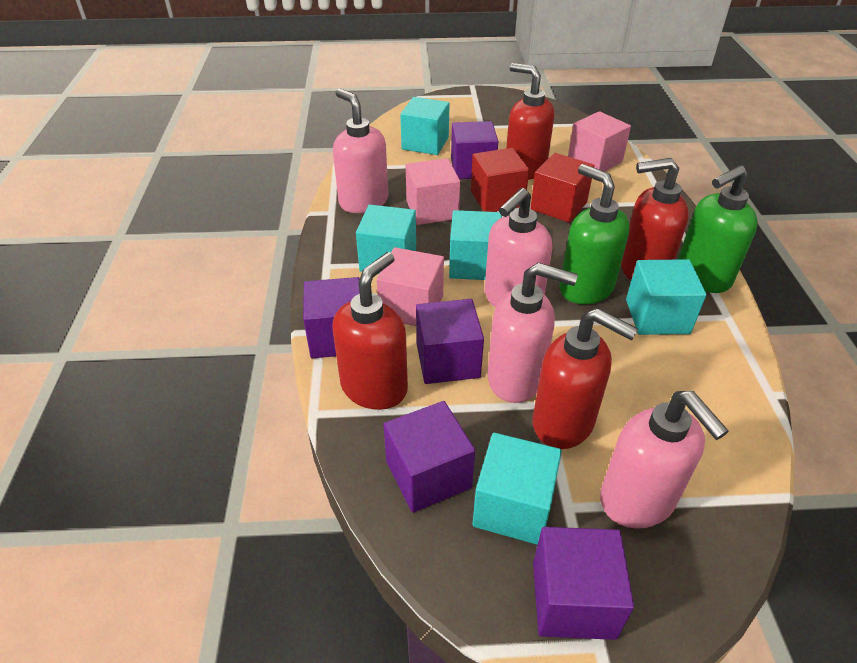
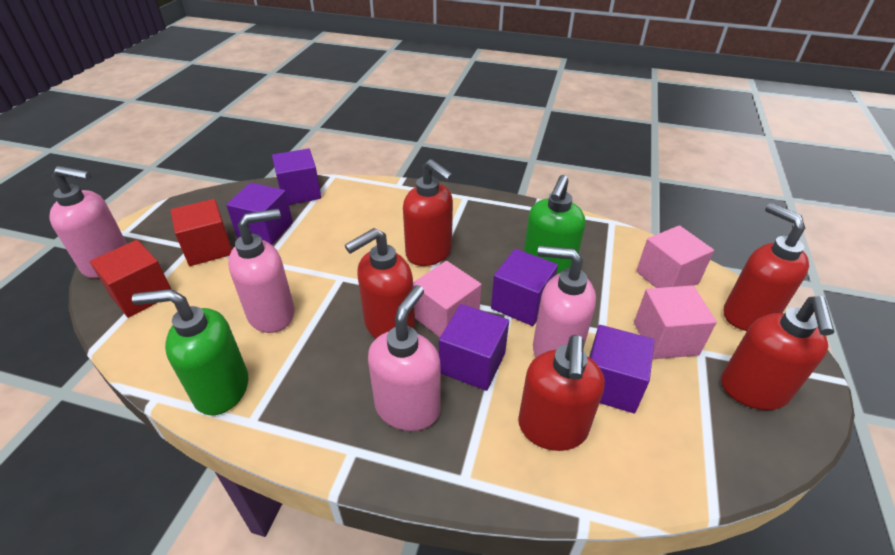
red soap dispenser: [332,252,408,410] [506,63,554,180] [532,308,638,449] [621,158,689,280] = 4 -> [345,228,415,338] [403,159,453,266] [518,335,605,451] [721,296,834,410] [724,203,809,331] = 5
turquoise cube: [356,205,416,274] [400,97,450,155] [449,210,502,280] [472,433,562,545] [626,259,707,335] = 5 -> none = 0

